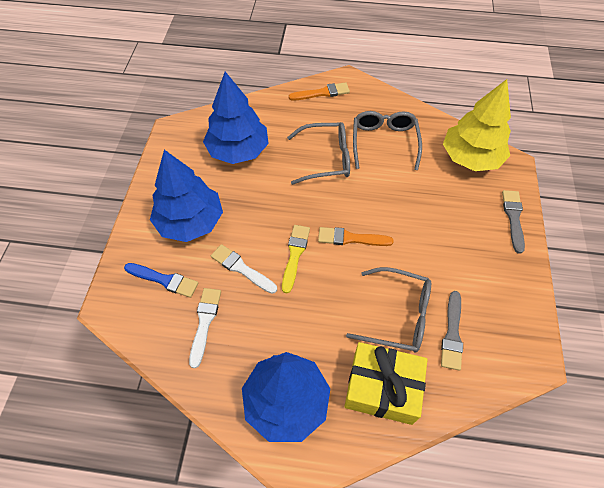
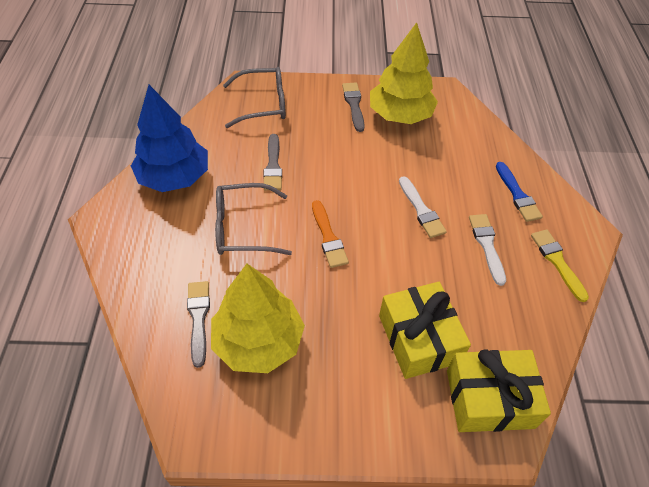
blue tree: [150,150,223,242] [203,72,269,164] [242,352,330,442] = 3 -> [131,85,208,192] = 1
grey brush: [441,291,463,370] [502,190,525,254] = 2 -> [187,281,210,368] [263,134,282,190] [342,83,365,132] = 3
grey glasses: [287,122,350,185] [346,267,431,353] [353,111,422,170] = 3 -> [215,183,292,255] [223,67,286,128] = 2
orange brush: [288,82,350,101] [318,227,394,246] = 2 -> [312,200,349,268] = 1
yellow gift: [344,342,428,425] = 1 -> [379,282,471,379] [447,350,551,432] = 2
yellow tree: [443,79,511,171] = 1 -> [211,264,305,373] [370,22,438,124] = 2

